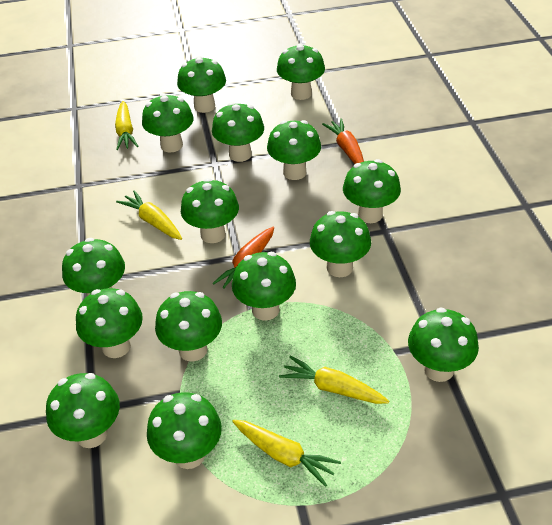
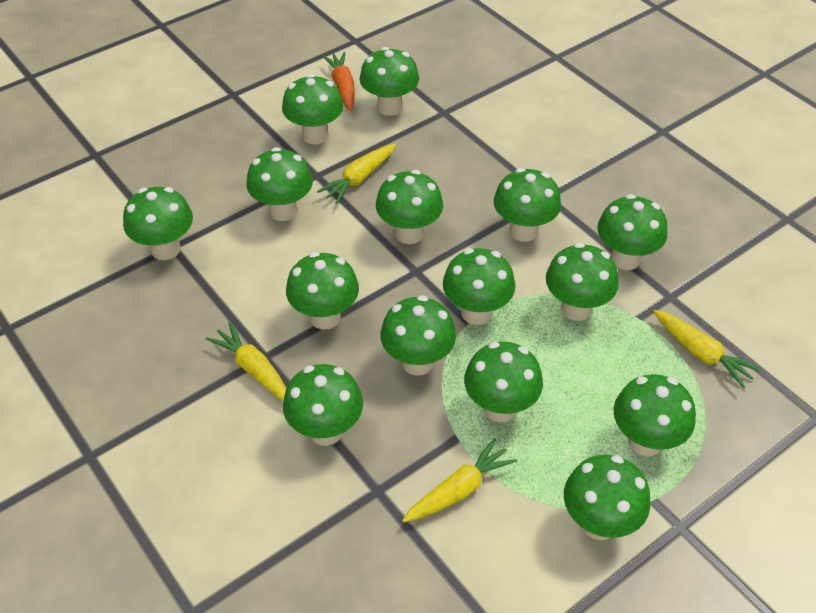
orange carrot: [213,227,274,288] [322,119,364,164] = 2 -> [322,52,355,111] = 1

